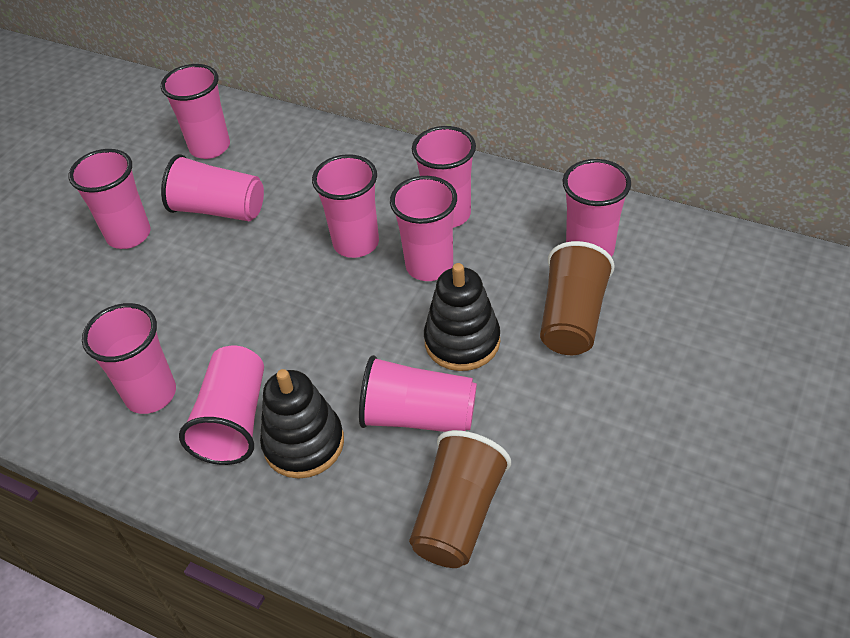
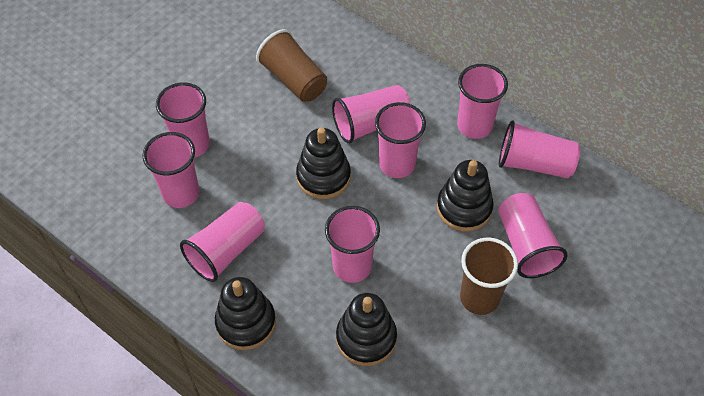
black stacking toy: [260,369,344,479] [424,263,500,371] = 2 -> [215,277,276,350] [296,128,351,199] [336,293,397,366] [437,160,494,232] = 4
pink cup: [68,149,151,249] [82,303,176,414] [161,64,230,159] [161,154,264,221] [179,346,264,465] [312,154,379,258] [359,355,477,432] [390,176,457,281] [412,126,476,228] [562,159,631,257] = 10 -> [142,132,200,208] [156,82,210,157] [180,202,265,282] [325,206,380,283] [332,85,411,144] [375,102,426,178] [457,64,508,139] [498,193,568,278] [499,120,581,179] = 9

